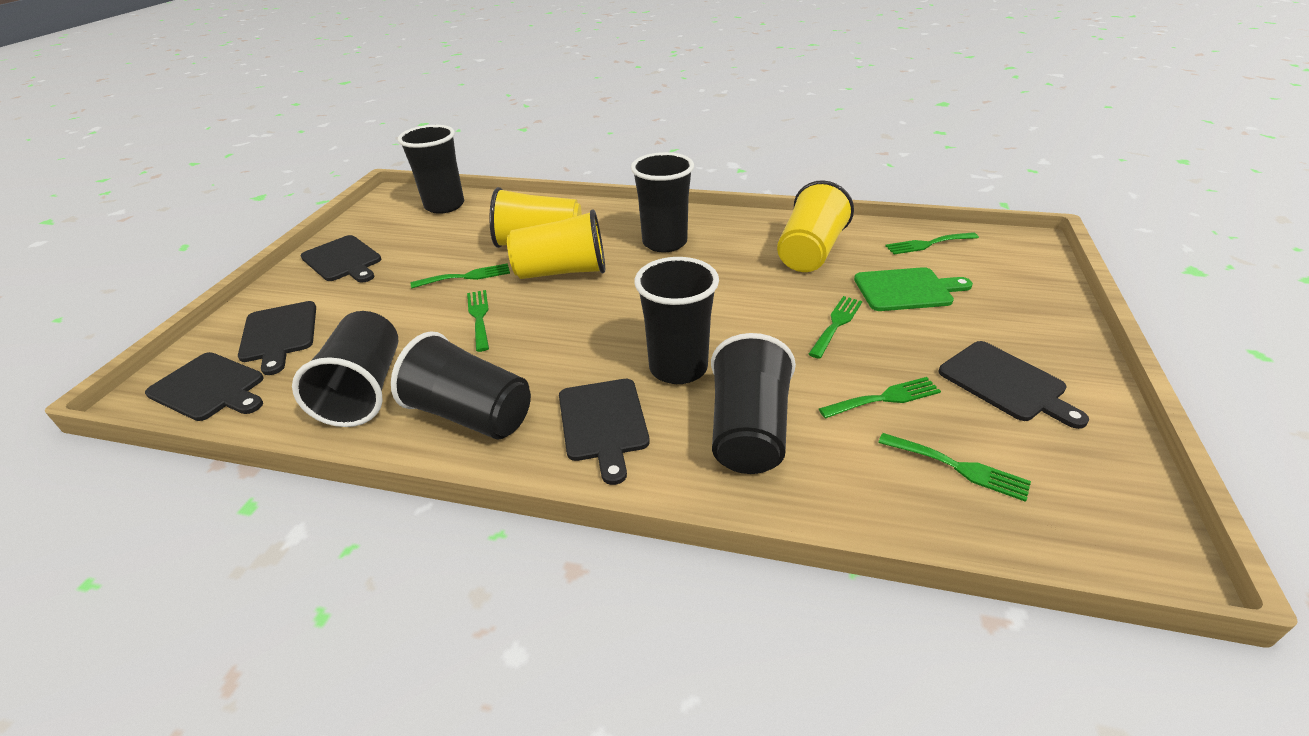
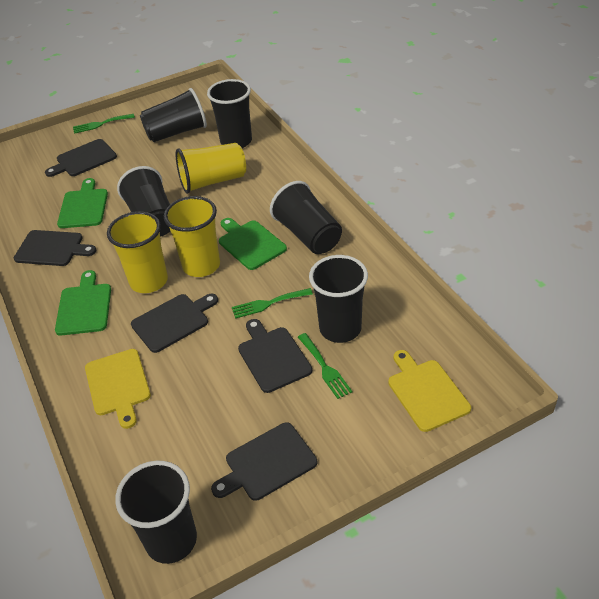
green cutting board: [854,267,973,311] = 1 -> [55,270,111,335] [57,178,108,228] [219,218,287,270] = 3
green fork: [411,263,510,288] [467,290,489,352] [809,296,862,359] [819,377,941,418] [878,433,1031,502] [885,232,979,254] = 6 -> [73,114,135,134] [232,288,313,319] [298,333,352,399] = 3
yellow cutting board: none = 0 -> [85,349,151,429] [388,350,471,432] = 2

